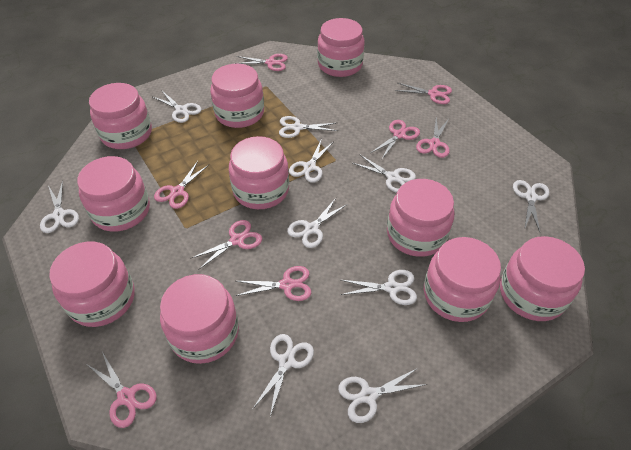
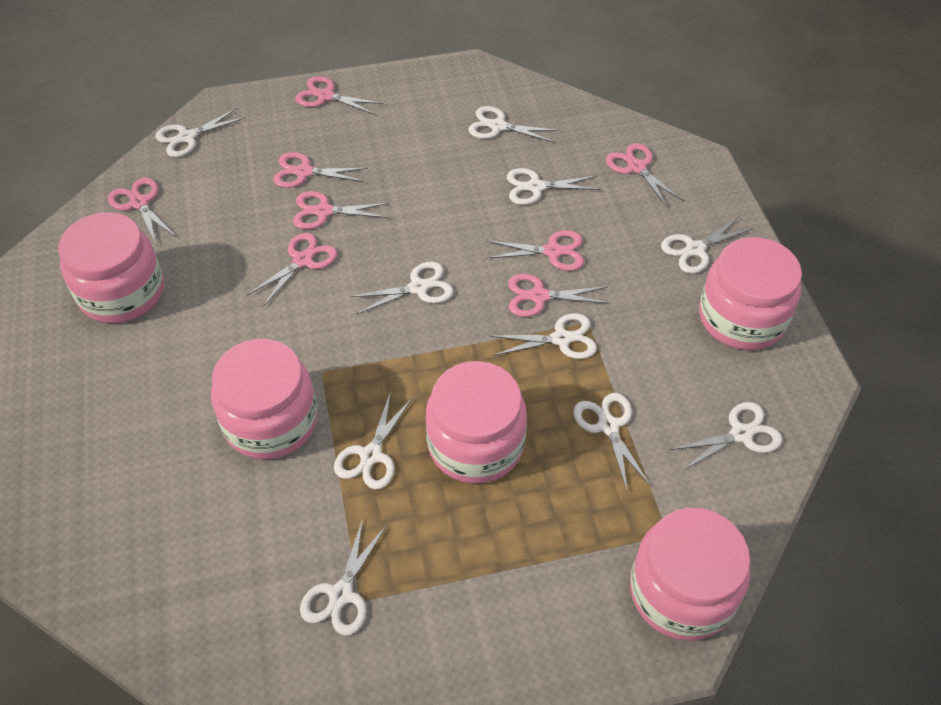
pink jar: [49,242,135,327] [77,156,150,232] [89,83,152,149] [160,274,239,364] [210,64,264,128] [229,136,289,209] [317,18,365,77] [387,179,455,257] [424,237,501,322] [500,236,585,321] = 10 -> [58,212,164,323] [211,339,318,459] [425,361,527,484] [630,508,750,641] [699,237,802,350] = 5

